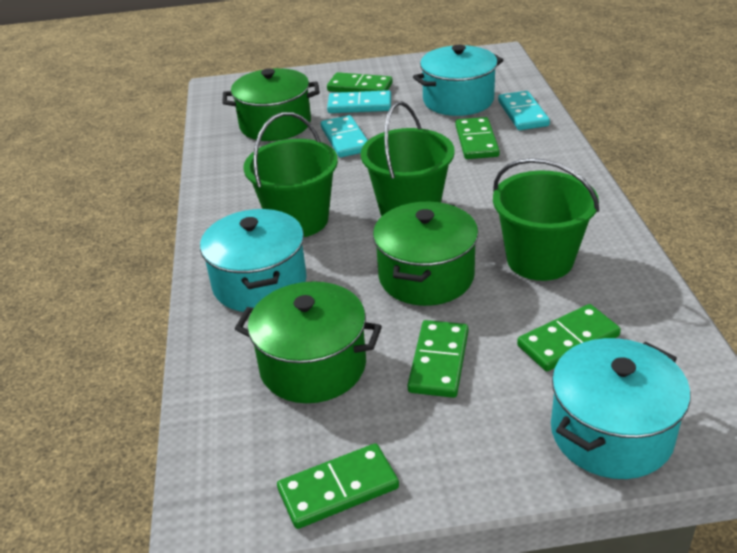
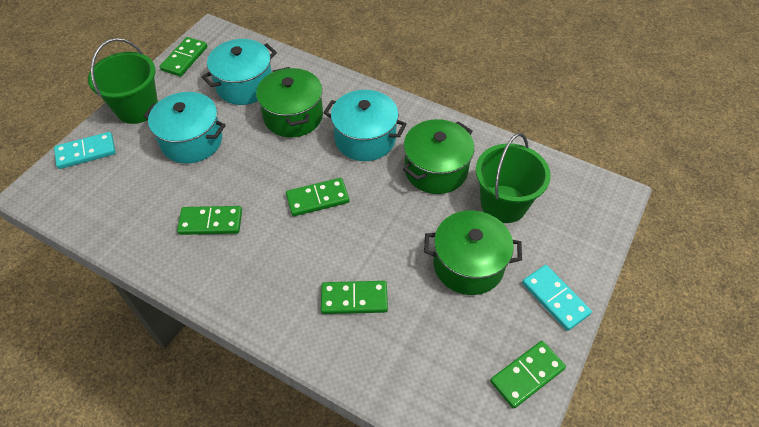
green bucket: [243,112,338,237] [361,101,455,216] [493,158,599,281] = 3 -> [88,38,158,124] [476,133,551,223] = 2
turquoise domino: [321,115,368,157] [327,90,391,113] [498,91,550,130] = 3 -> [54,132,116,169] [522,265,592,331] = 2

